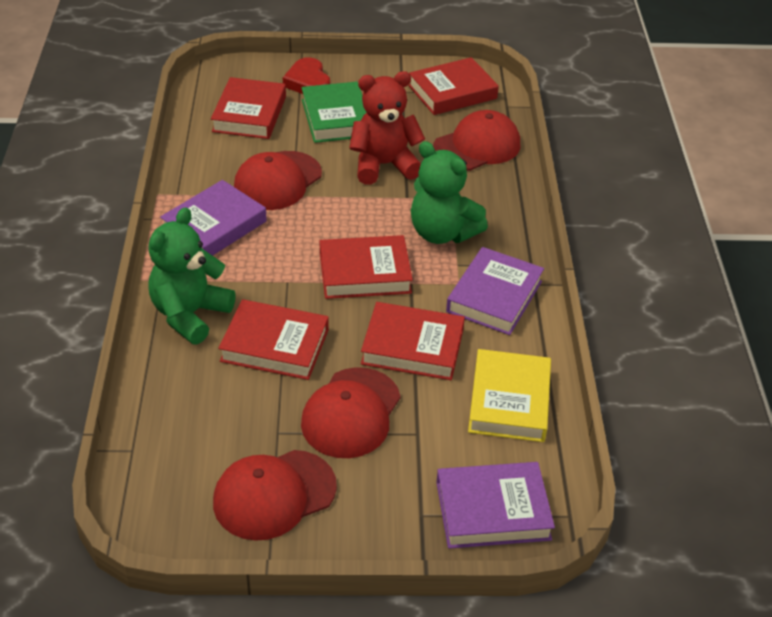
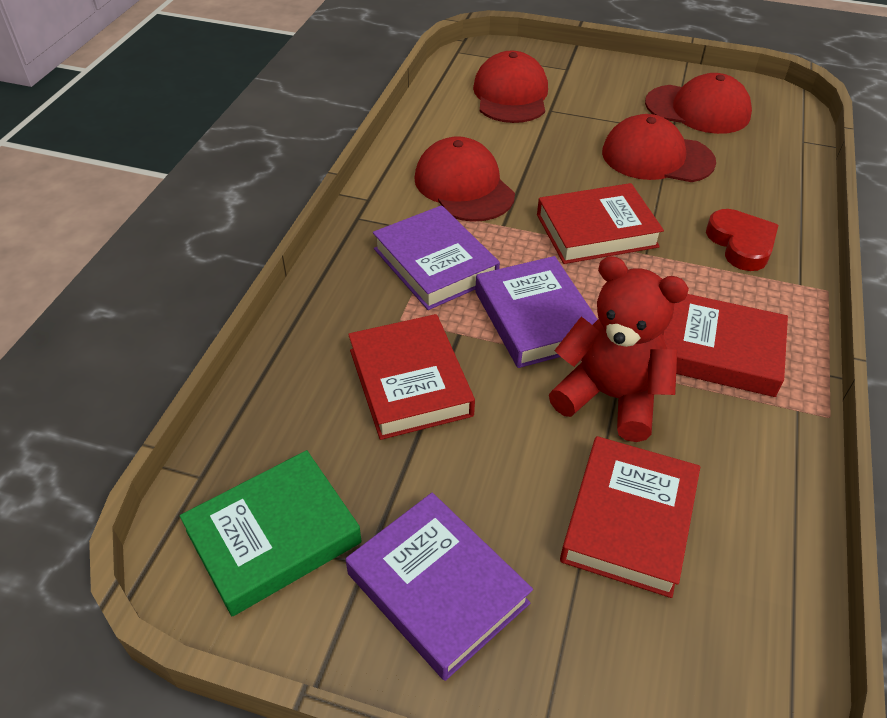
green teddy bear: [148,207,236,344] [411,141,488,244] = 2 -> none = 0
red book: [211,77,286,139] [218,299,329,380] [320,235,413,299] [361,302,465,380] [408,57,499,115] = 5 -> [348,314,475,440] [537,183,664,264] [560,436,700,598] [662,294,788,397] = 4
yellow book: [468,349,551,442] = 1 -> none = 0

